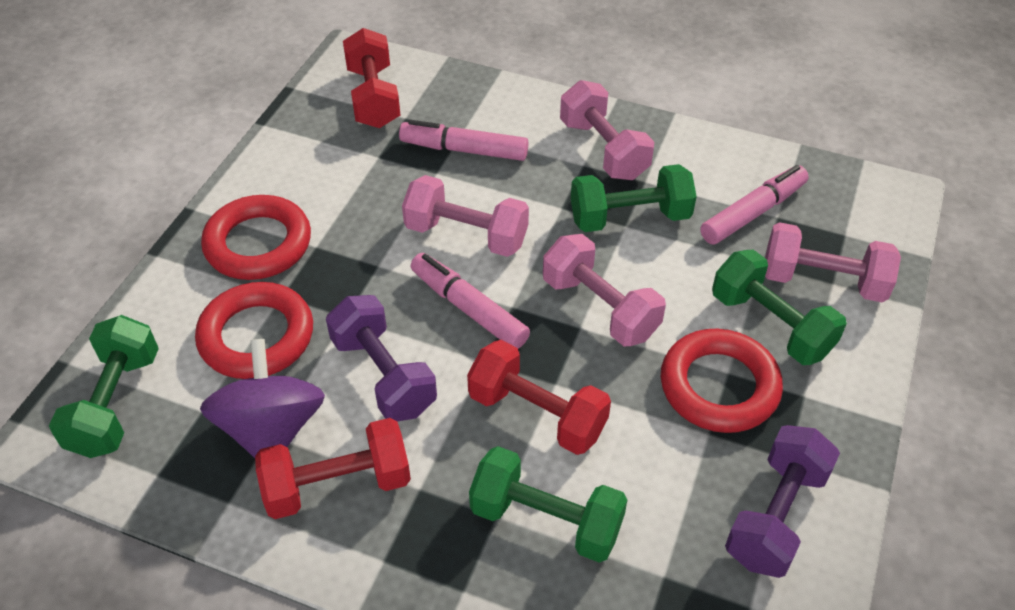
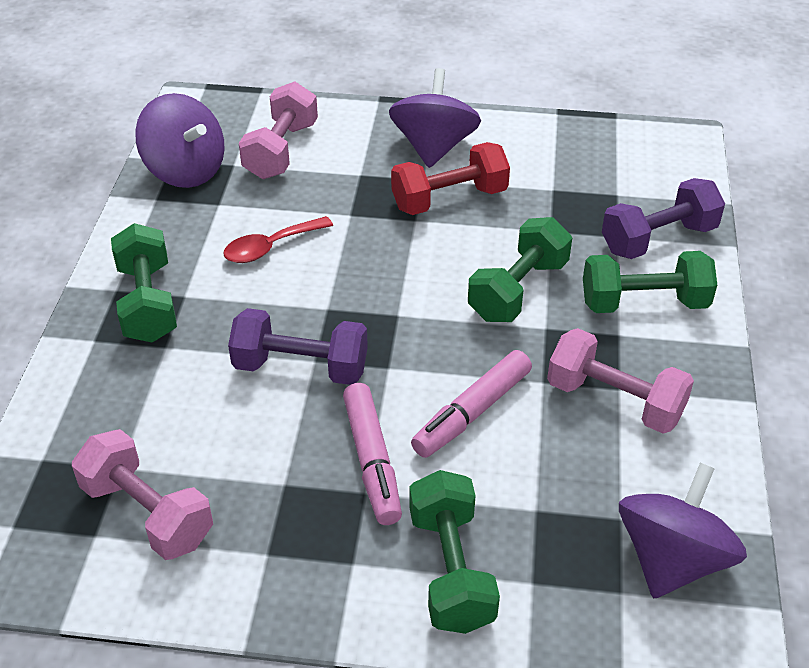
pink dumbbell: [402,175,529,257] [543,234,666,346] [560,80,654,180] [765,222,901,303] = 4 -> [72,429,213,560] [239,81,318,179] [547,328,694,433] = 3
pink marker: [399,120,529,161] [411,253,530,349] [700,165,809,245] = 3 -> [343,383,402,525] [411,350,532,458] = 2
purple spinning top: [200,339,325,458] = 1 -> [135,93,225,188] [389,68,481,168] [619,463,747,598] = 3
red dumbbell: [255,418,411,519] [343,28,400,128] [467,340,611,455] = 3 -> [391,142,510,215] = 1
red ring: [195,282,313,379] [201,195,311,280] [661,329,783,433] = 3 -> none = 0
red spoon: none = 0 -> [223,216,333,263] = 1

